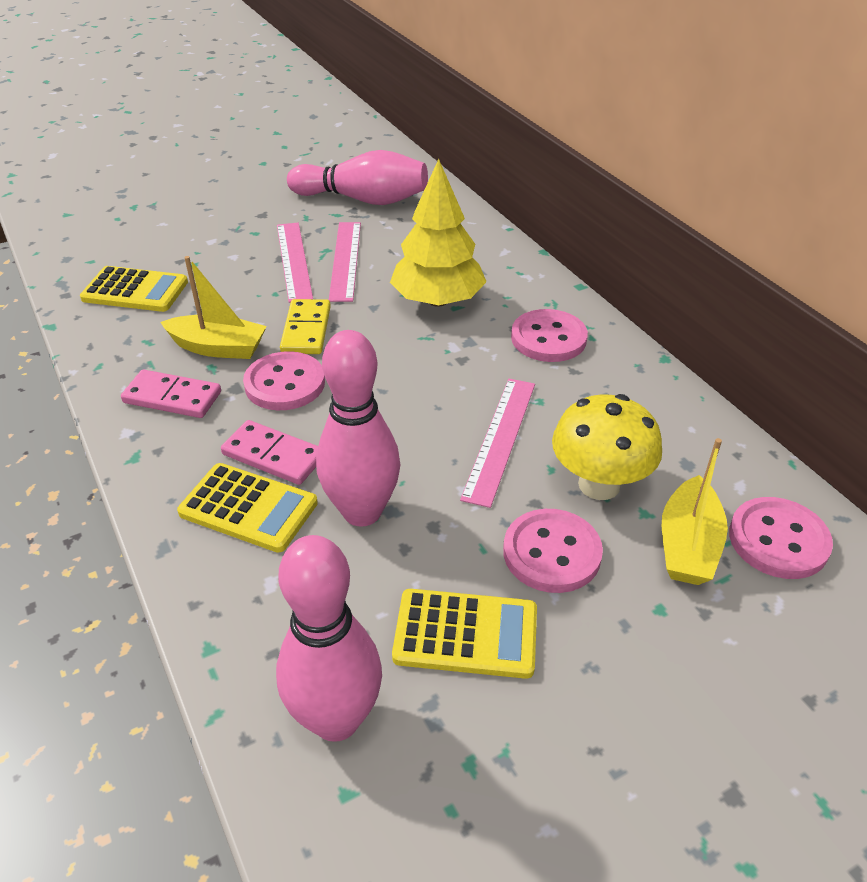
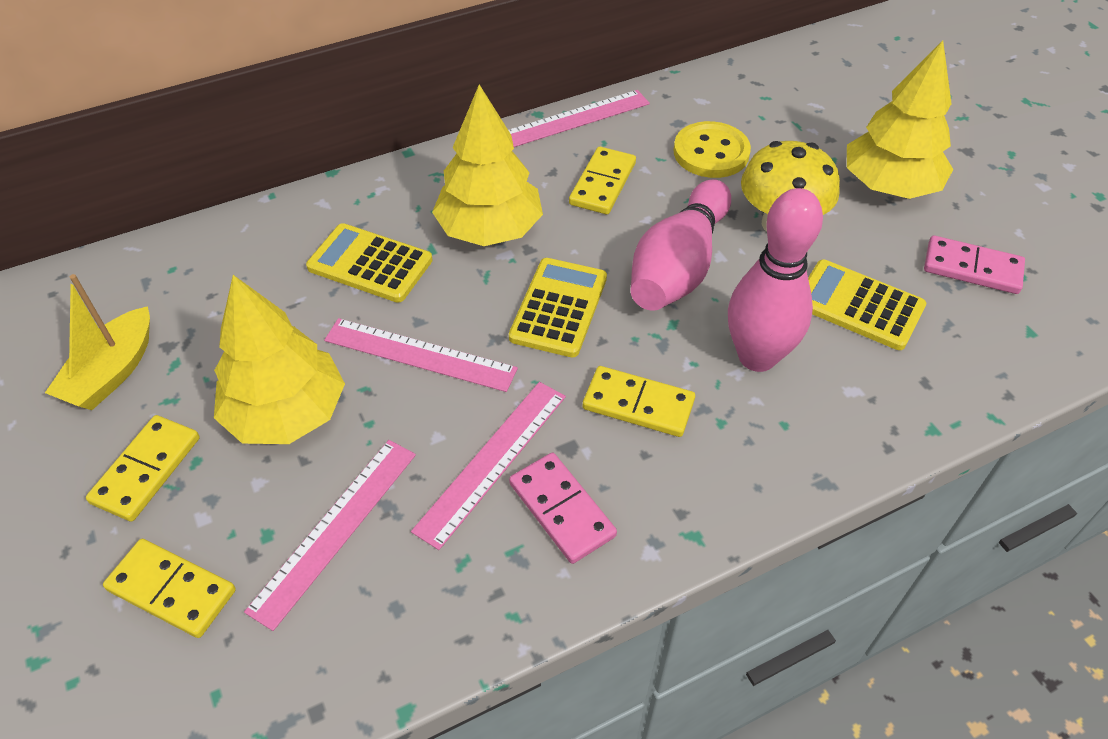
pink bowling pin: [276,535,382,742] [287,150,428,205] [316,330,401,527] = 3 -> [631,179,731,311] [728,188,823,372] = 2
pink button: [243,351,325,410] [503,509,603,593] [511,309,588,362] [729,497,833,579] = 4 -> none = 0
pink ruler: [277,222,313,303] [329,222,361,302] [460,379,535,508] = 3 -> [244,440,416,631] [324,318,518,392] [411,382,566,550] [508,90,650,147] = 4
yellow boat: [160,256,267,359] [662,438,728,585] = 2 -> [45,274,150,410] = 1
yellow button: none = 0 -> [674,121,751,178] = 1
yellow domino: [280,299,331,354] = 1 -> [86,415,200,522] [103,539,236,638] [569,147,636,214] [583,366,695,437] = 4
yellow tree: [390,159,487,307] = 1 -> [214,275,345,444] [432,84,543,246] [847,40,953,199] = 3

